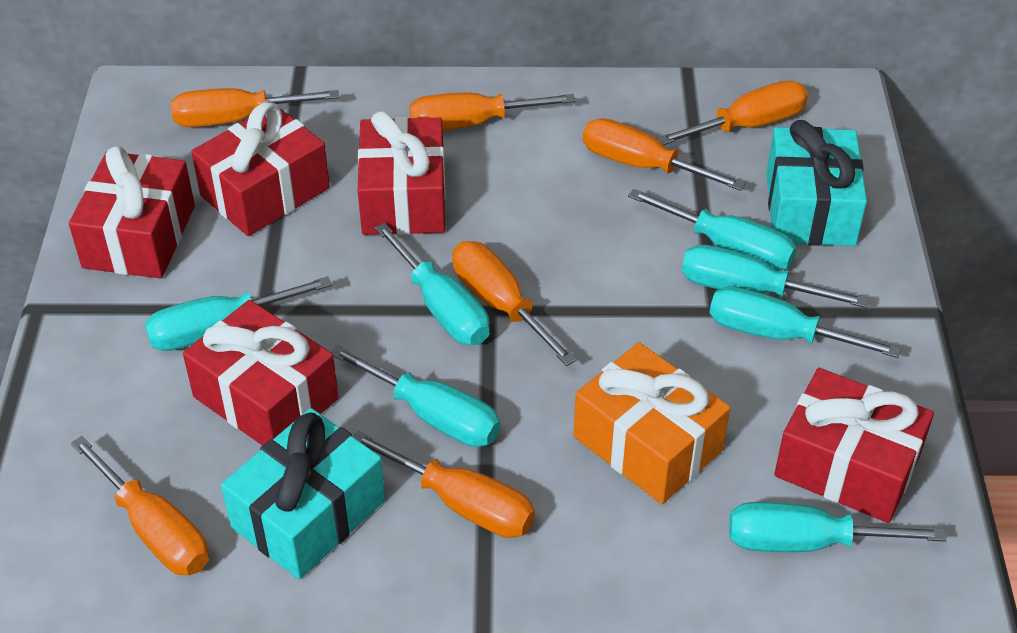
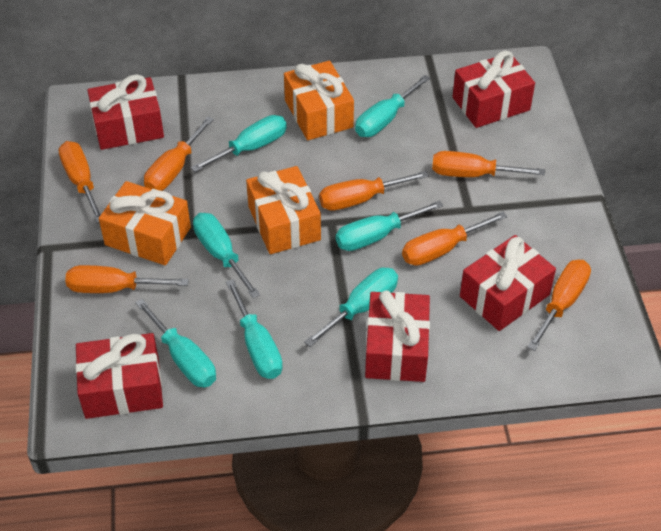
orange gift: [573,342,730,504] = 1 -> [99,181,191,265] [246,166,321,254] [284,61,354,140] = 3
turquoise gift: [221,408,385,579] [766,120,867,246] = 2 -> none = 0

